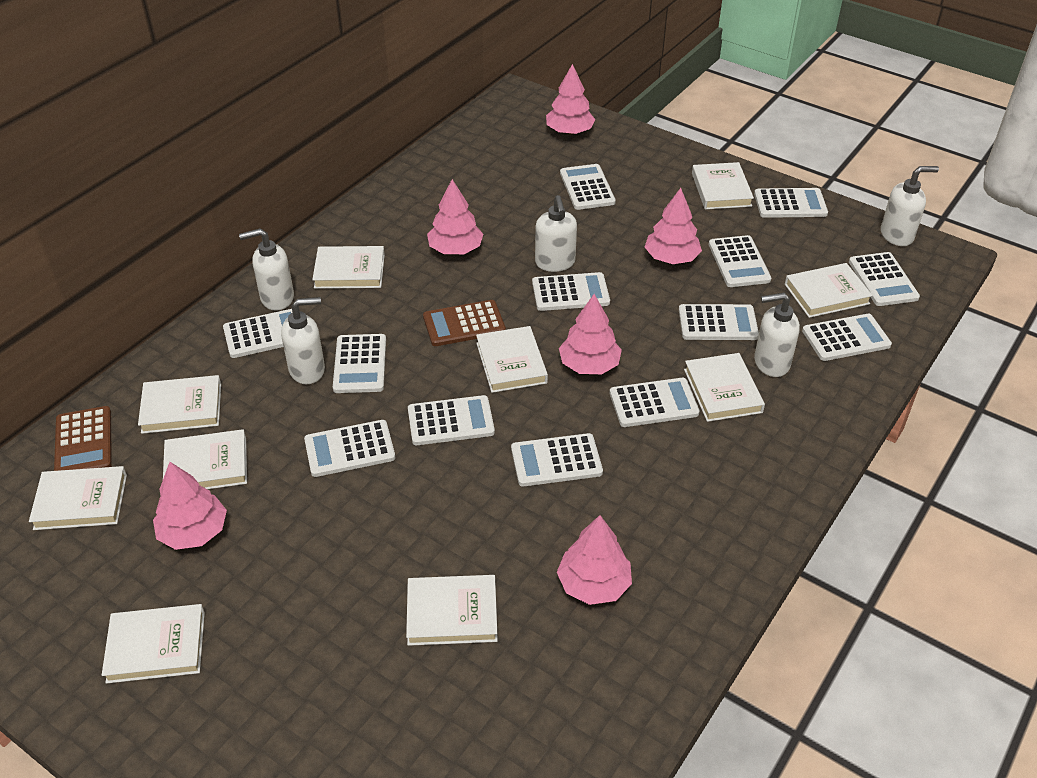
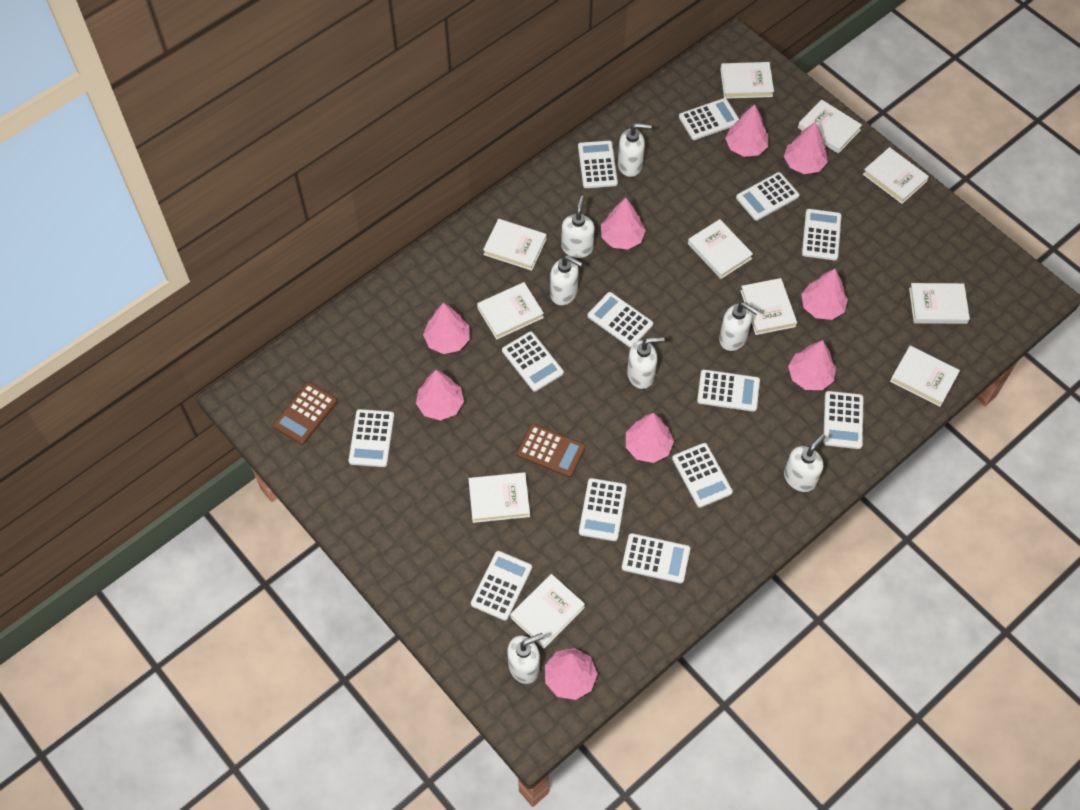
pink tree: [153,462,227,550] [427,179,483,254] [546,64,595,135] [557,515,632,605] [559,294,622,374] [645,188,702,264] = 6 -> [416,370,464,421] [423,303,470,354] [545,648,598,700] [601,198,646,250] [626,413,674,463] [725,104,768,157] [784,122,828,174] [788,340,836,390] [801,269,848,320] = 9
white book: [29,466,127,530] [102,604,205,684] [138,375,221,434] [163,429,247,489] [312,246,385,289] [406,575,498,646] [476,326,548,393] [684,353,765,422] [692,162,754,210] [785,263,873,318] = 10 -> [468,472,530,523] [477,282,544,340] [483,219,547,271] [510,574,585,649] [688,219,753,279] [720,62,774,99] [740,278,797,335] [798,99,862,154] [863,147,929,204] [890,346,960,407] [909,283,970,324] = 11
white soap dispenser: [239,228,294,311] [281,297,325,384] [535,195,577,272] [754,292,800,377] [881,166,939,246] = 5 -> [507,633,544,684] [550,255,583,305] [561,195,595,258] [618,123,652,177] [627,337,664,389] [719,302,759,351] [784,434,826,492] = 7

